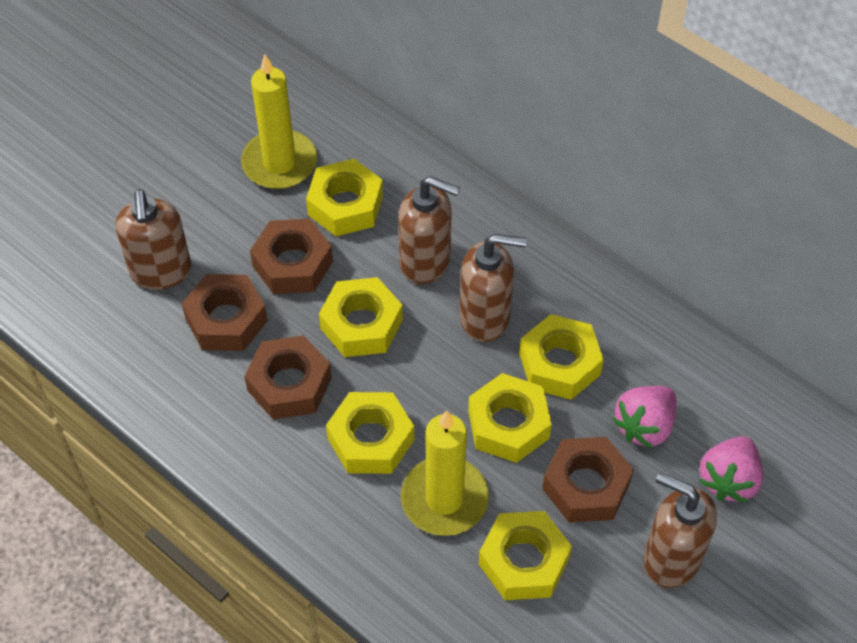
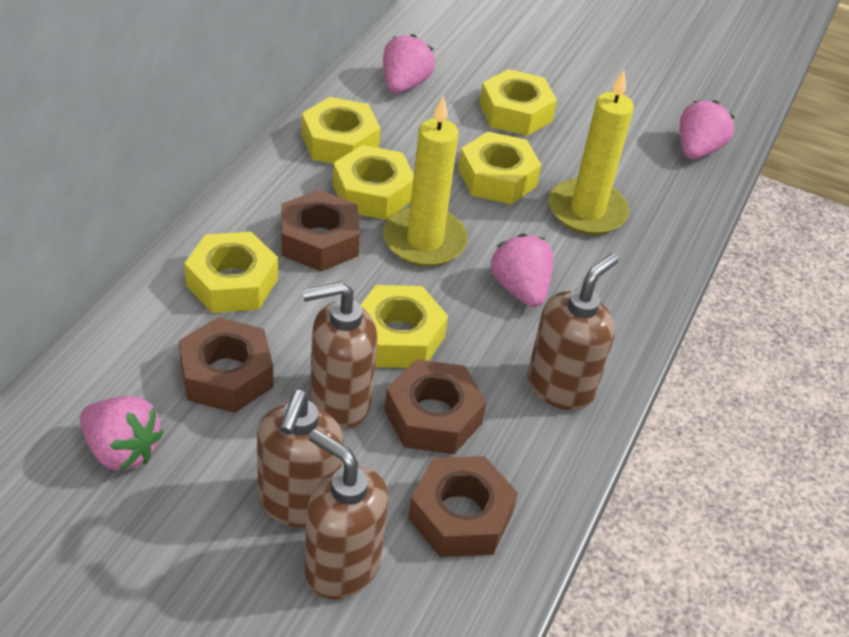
pink strawberry: [612,386,677,448] [699,436,763,503] = 2 -> [80,396,164,471] [383,34,435,93] [491,234,553,307] [680,100,735,159] = 4

